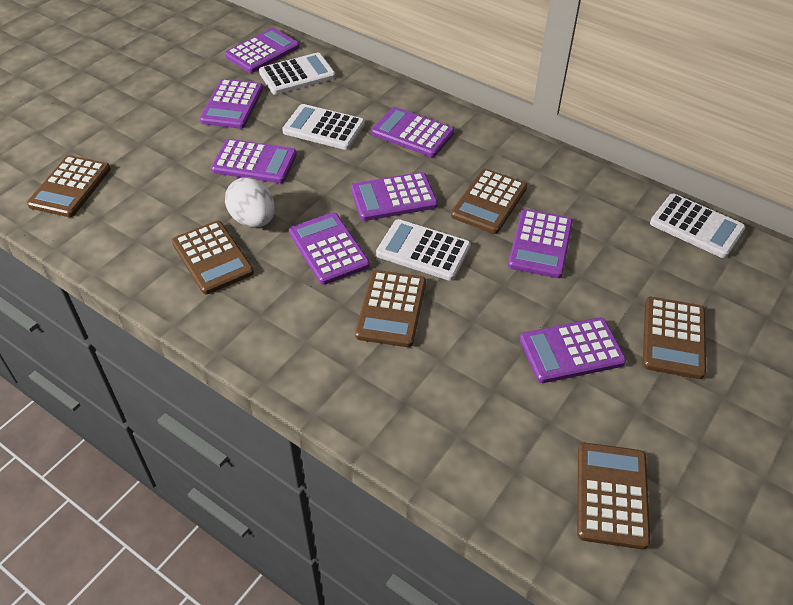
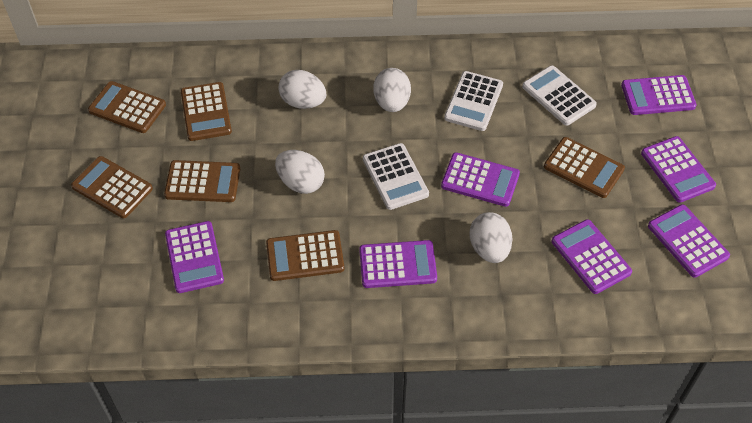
purple calculator: [200,79,263,129] [211,139,297,183] [225,28,299,73] [289,212,370,285] [351,172,438,221] [371,107,454,157] [508,209,573,278] [520,318,626,383] = 8 -> [165,221,224,293] [359,240,437,288] [441,152,520,207] [552,220,632,294] [621,75,697,115] [641,136,716,203] [648,204,730,278] = 7
white calculator: [259,53,336,95] [282,104,365,150] [376,219,471,281] [650,194,745,258] = 4 -> [363,143,429,210] [444,71,503,131] [522,65,597,126] = 3
white egg: [225,177,275,227] = 1 -> [275,150,325,194] [278,70,326,109] [373,68,411,112] [470,212,512,263] = 4

